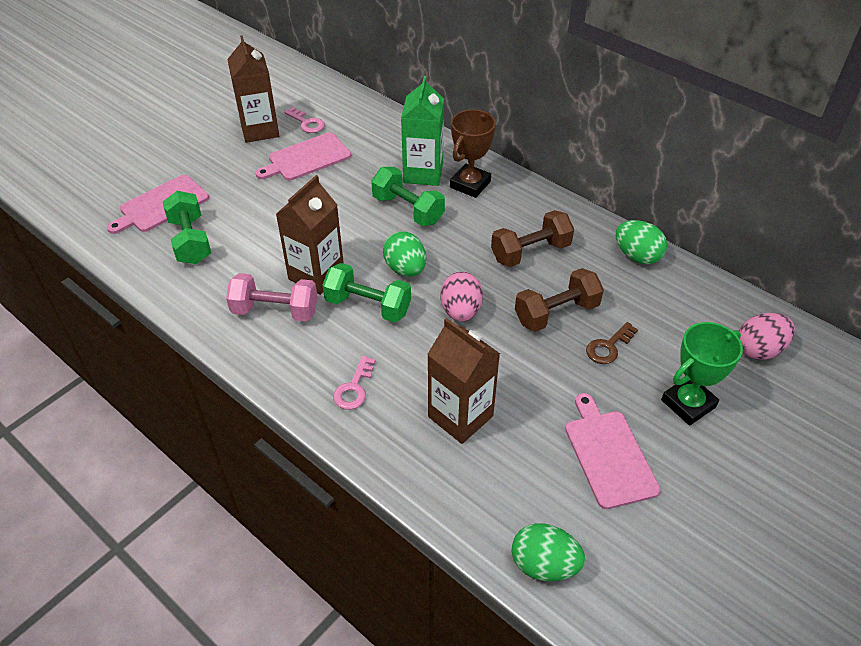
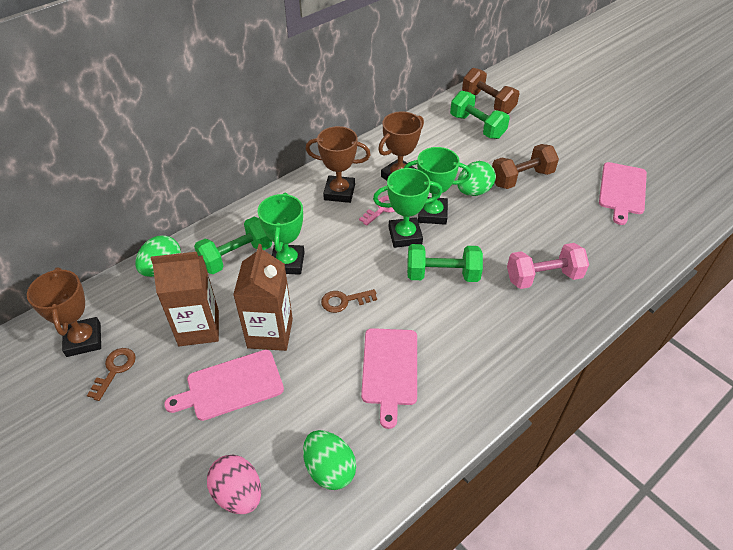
brown carton: [227,35,279,143] [276,175,344,295] [427,318,500,444] = 3 -> [151,252,219,346] [233,244,293,351] = 2
brown key: [586,322,638,364] = 1 -> [87,348,136,401] [321,289,377,313] = 2
brown trophy: [450,110,496,198] = 1 -> [27,267,101,357] [306,126,371,203] [378,111,424,180] = 3
green carton: [401,76,444,186] = 1 -> none = 0
green trophy: [661,322,743,426] = 1 -> [258,192,305,275] [373,168,442,248] [404,147,471,225] = 3
pink egg: [440,272,483,321] [739,313,795,360] = 2 -> [207,455,261,514] = 1
pink key: [284,107,325,133] [333,356,376,410] = 2 -> [359,195,395,226] = 1

